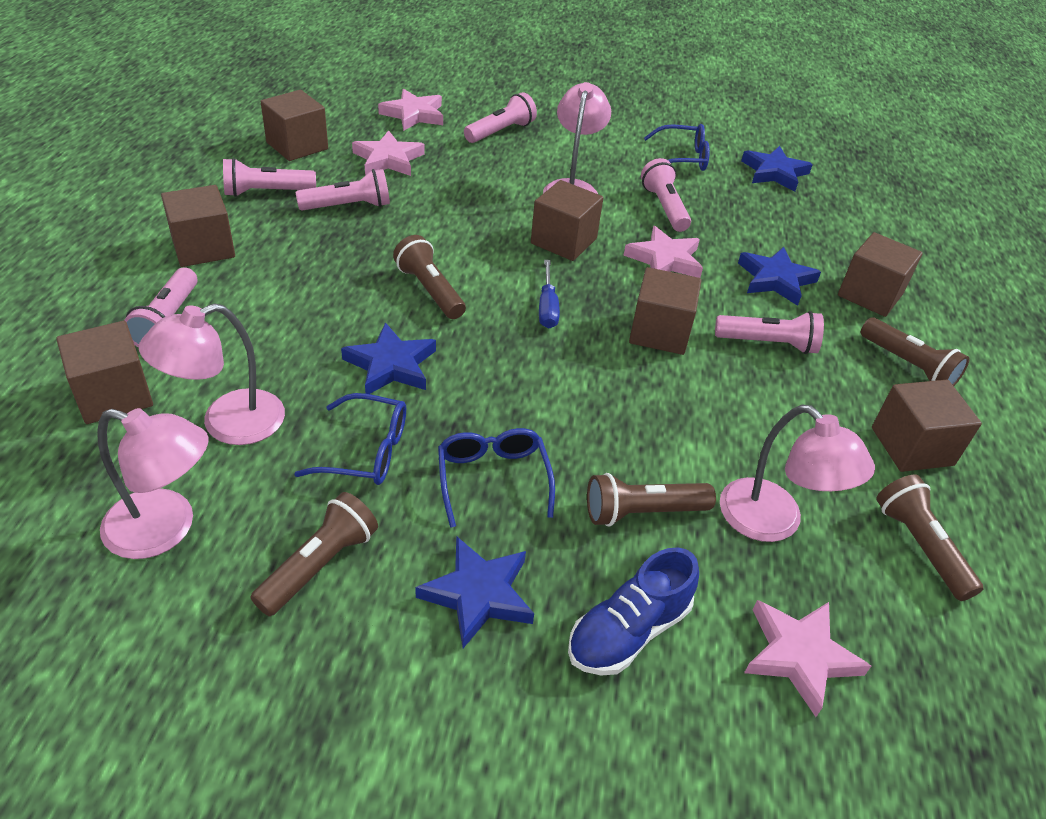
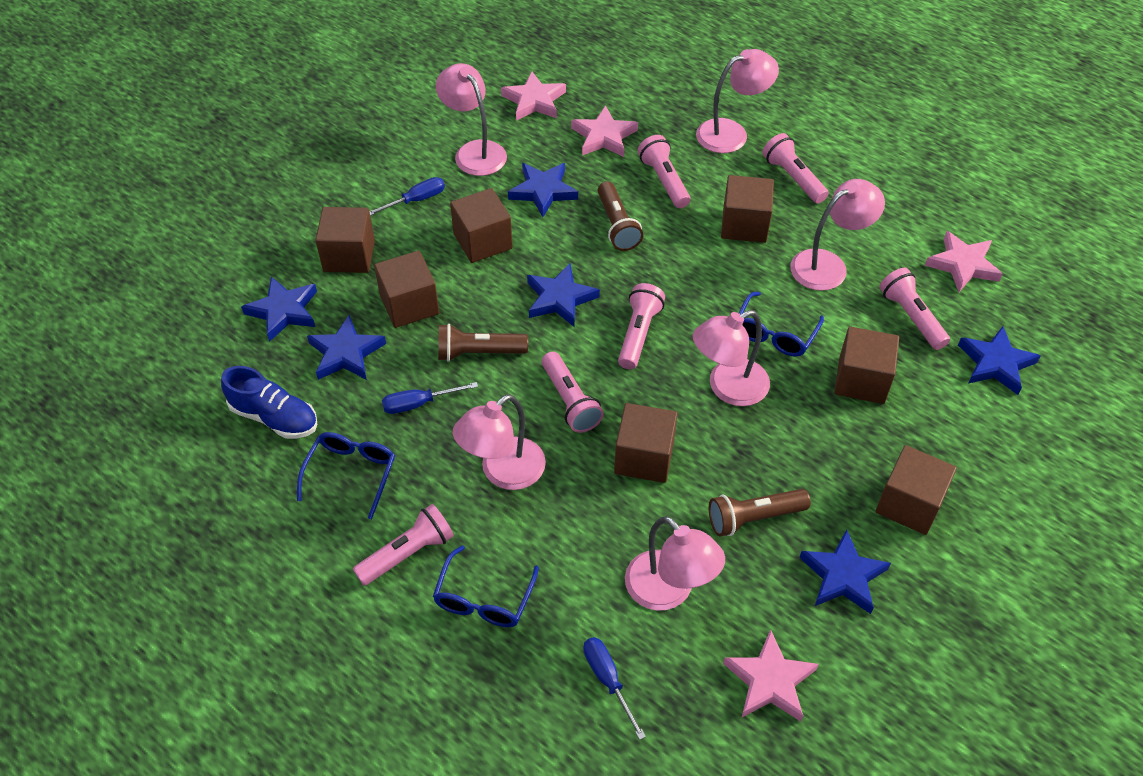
blue screwdriver: [539,260,560,328] = 1 -> [369,177,445,216] [382,382,478,414] [583,637,646,740] = 3
blue star: [341,322,436,394] [415,536,534,648] [738,247,821,306] [741,146,813,191] = 4 -> [241,276,317,342] [307,315,386,380] [508,163,578,217] [527,263,600,327] [799,529,891,614] [958,326,1041,395] = 6
brown flashlight: [250,492,378,616] [393,235,466,319] [587,473,716,527] [861,318,970,386] [876,475,983,601] = 5 -> [438,324,528,362] [598,181,643,251] [709,489,811,537] = 3
pink lamp: [97,408,209,559] [139,303,285,445] [543,82,611,194] [720,405,875,542] = 4 -> [436,63,507,176] [453,394,546,490] [625,516,725,611] [693,310,770,406] [696,49,779,153] [790,179,885,291] = 6

